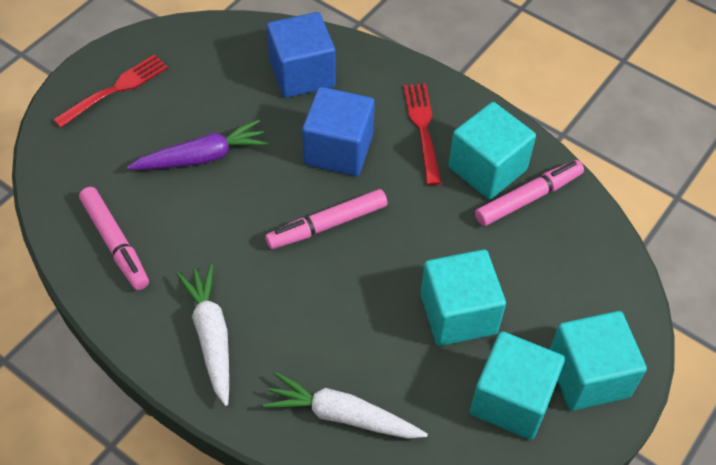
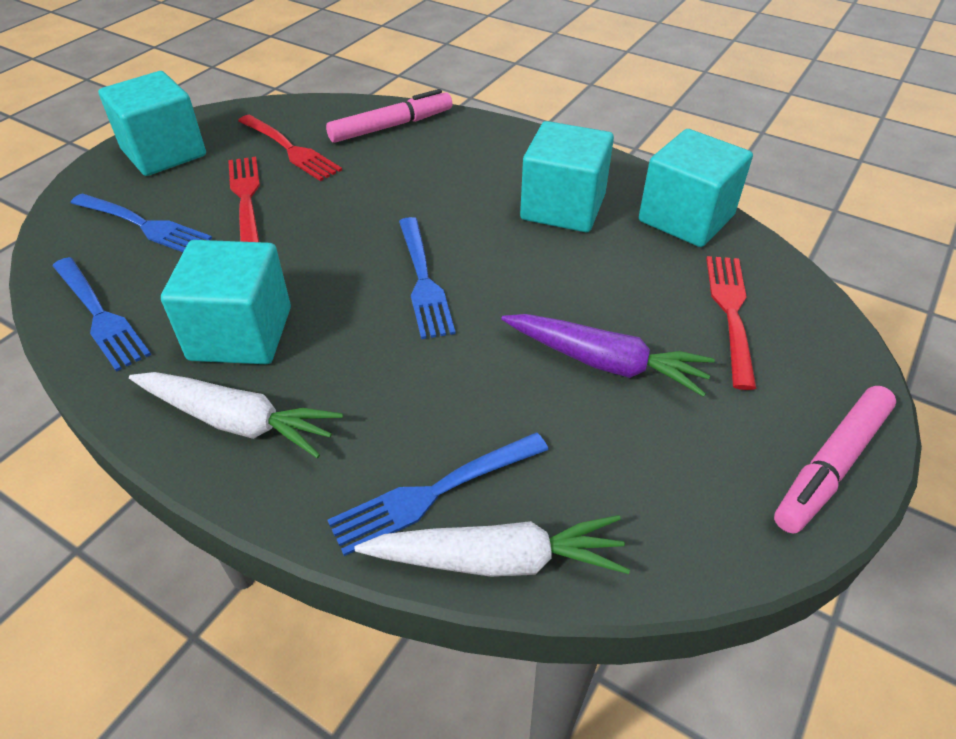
blue cube: [267,12,336,98] [302,87,375,176] = 2 -> none = 0
blue fork: none = 0 -> [53,257,151,372] [71,193,212,252] [327,432,549,556] [399,217,456,339] = 4
pink marker: [79,187,149,290] [265,189,387,249] [475,160,584,226] = 3 -> [326,89,452,143] [774,386,896,534] = 2
red fork: [53,54,168,128] [404,84,441,185] = 2 -> [228,157,260,242] [238,115,342,181] [706,256,757,390] = 3

